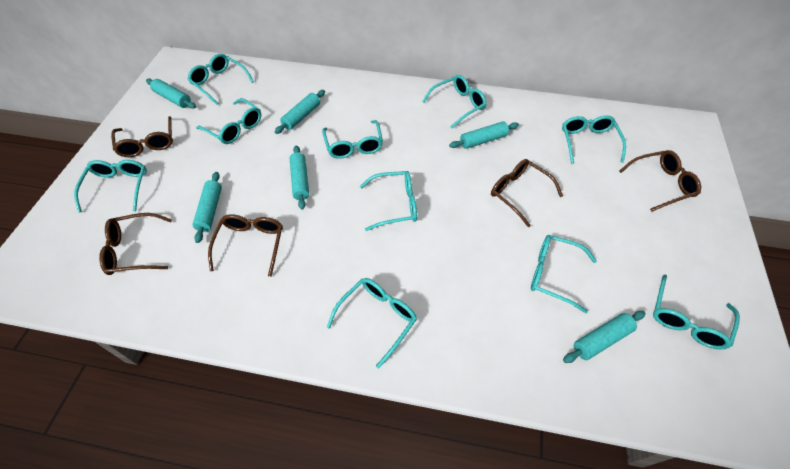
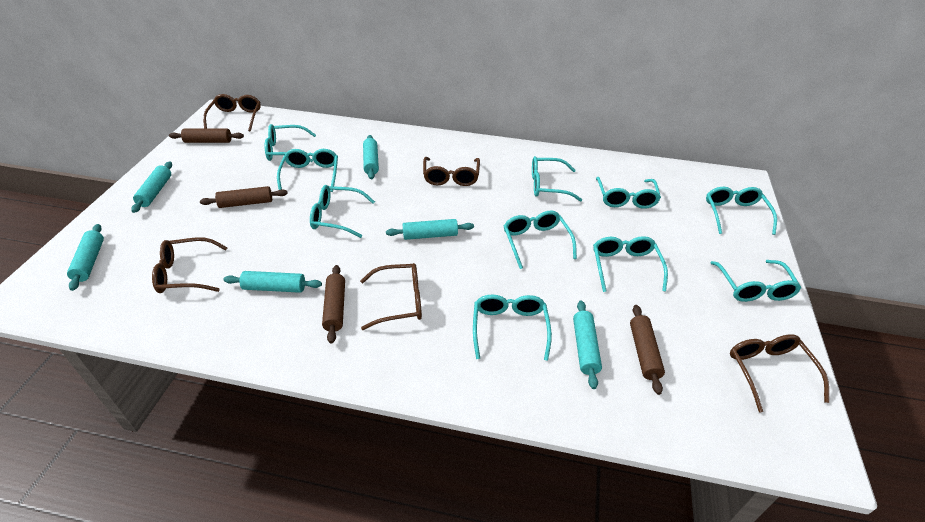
brown rolling pin: none = 0 -> [169,128,244,143] [200,186,288,208] [322,265,345,344] [630,305,665,395] = 4

